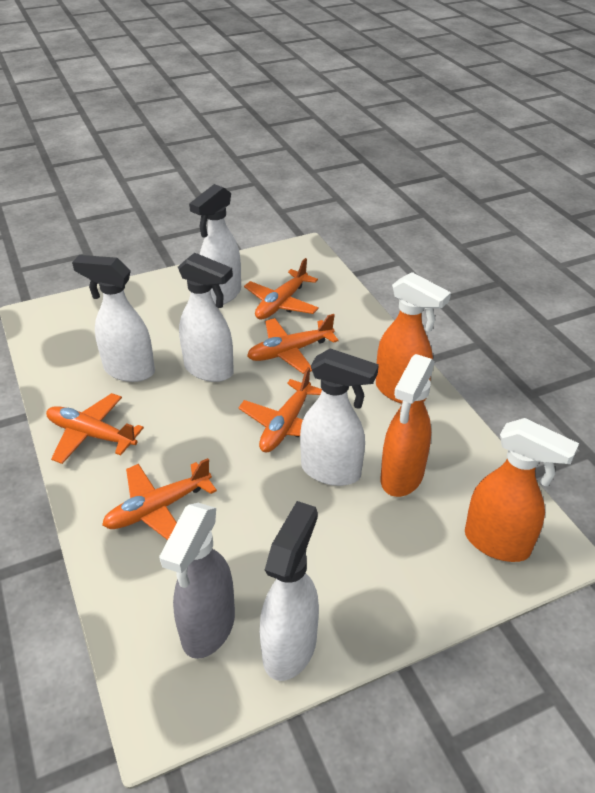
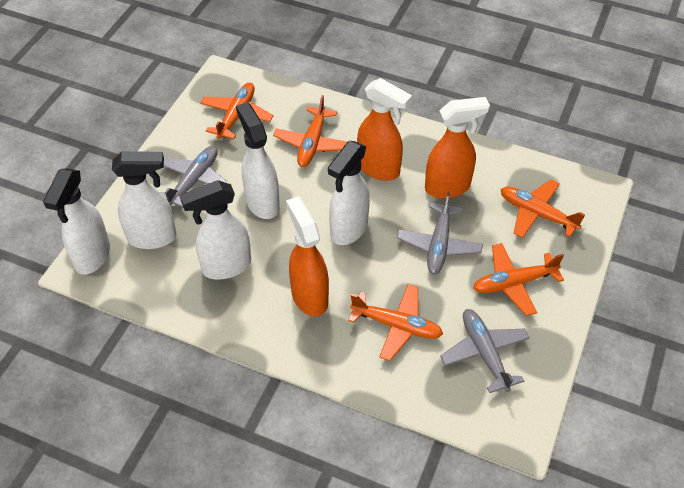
grey plane: none = 0 -> [160,146,230,208] [397,192,483,275] [440,309,530,393] = 3
grey spray bottle: [159,503,235,659] = 1 -> none = 0

